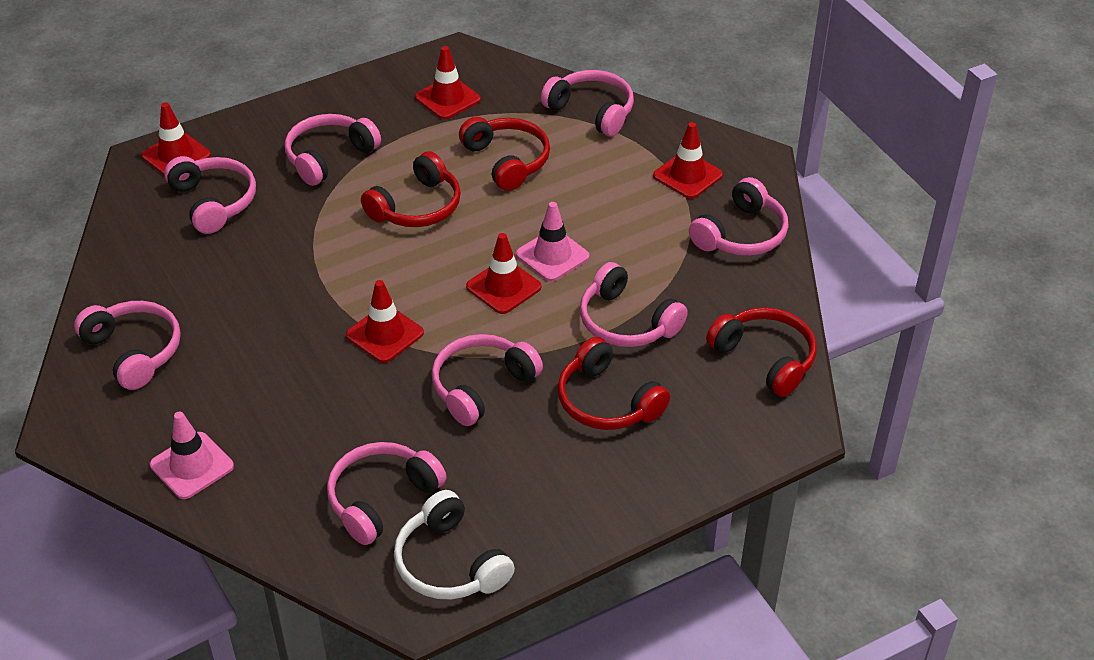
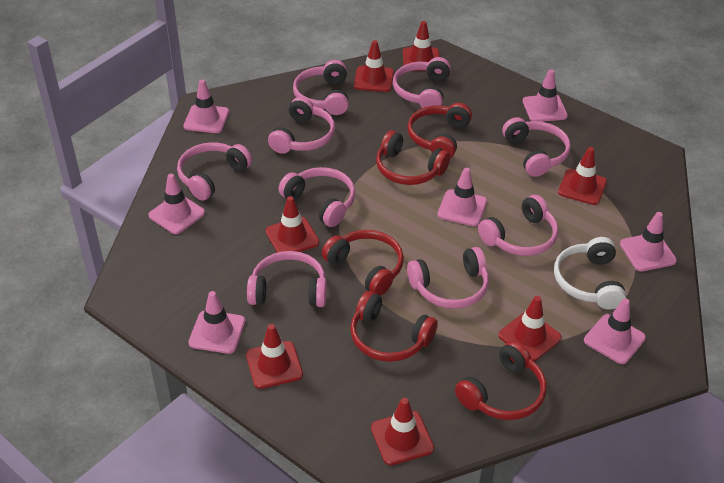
pink headphones: [74,301,181,390] [164,156,256,234] [285,114,381,186] [327,442,447,545] [431,334,543,426] [541,70,634,137] [580,262,688,347] [689,177,788,256] = 8 -> [177,142,252,201] [247,251,327,307] [268,97,335,154] [278,167,356,227] [293,60,349,115] [393,57,451,108] [407,247,489,309] [478,195,558,256] [502,117,571,177] = 9
pink traffic cone: [150,411,234,499] [516,202,590,281] = 2 -> [148,174,205,234] [183,80,229,133] [188,291,245,354] [438,168,487,226] [523,69,568,122] [584,298,646,364] [620,212,677,272] = 7
red headphones: [361,151,461,227] [459,117,550,191] [558,337,670,430] [706,307,817,397] = 4 -> [322,230,404,296] [350,291,438,362] [376,130,450,185] [407,103,472,158] [455,341,547,420] = 5
red traffic cone: [141,102,211,175] [346,280,424,363] [415,46,481,119] [466,233,541,314] [653,122,723,199] = 5 -> [246,324,303,389] [265,196,319,253] [354,40,394,92] [371,398,434,465] [403,21,439,71] [499,296,562,361] [558,147,607,205] = 7

